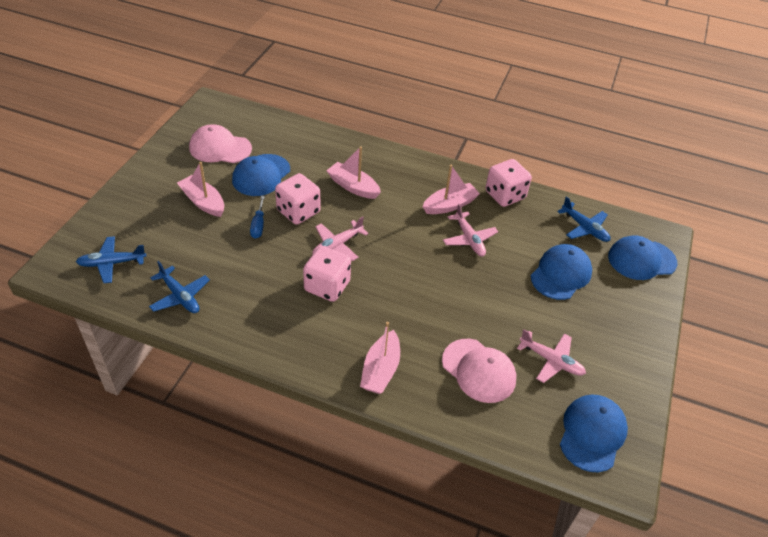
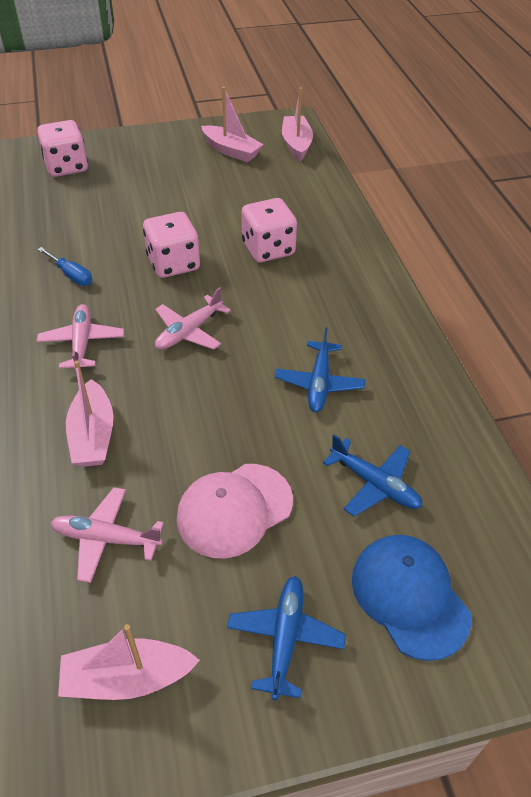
blue cap: [232,154,290,196] [531,244,592,300] [560,394,628,472] [608,235,677,280] = 4 -> [352,535,472,661] = 1
pink cap: [189,124,252,163] [442,339,516,403] = 2 -> [176,464,293,558] = 1

